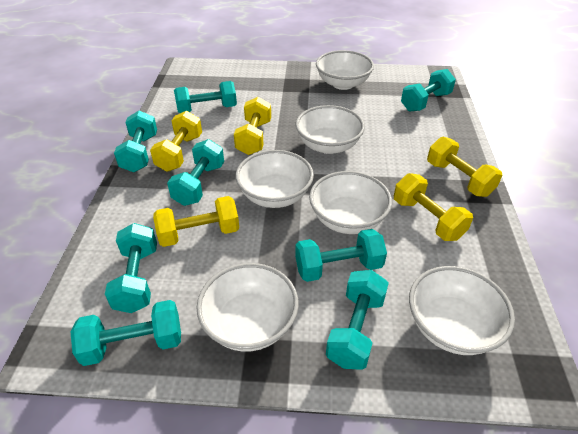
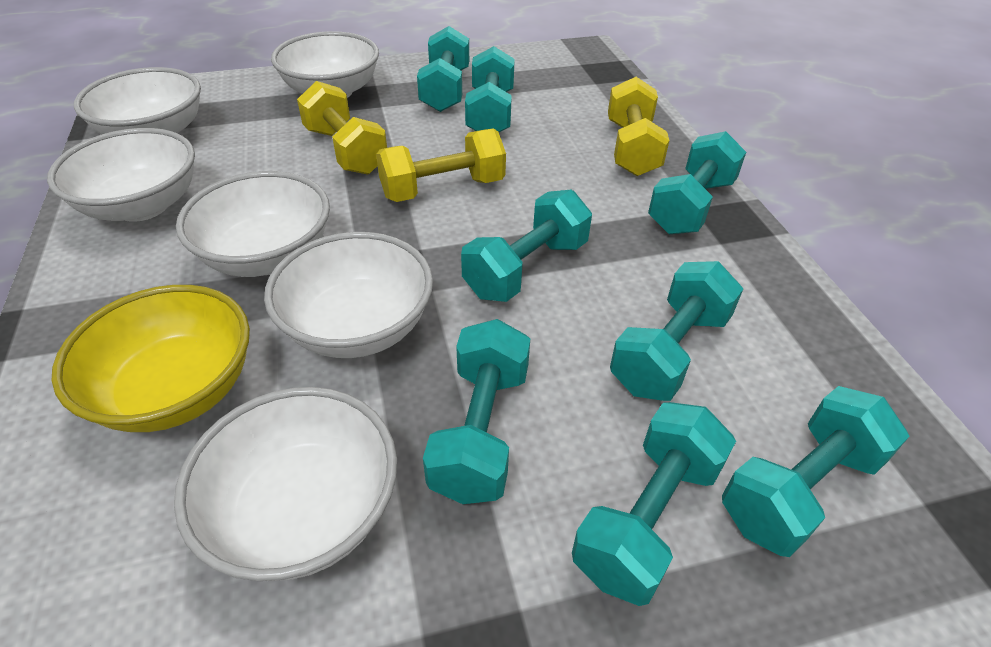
yellow bowl: none = 0 -> [52,285,250,432] = 1
yellow dumbbell: [150,111,202,172] [153,196,239,247] [234,97,271,155] [394,173,473,241] [427,137,502,197] = 5 -> [297,81,387,174] [376,128,506,202] [608,77,670,176] = 3

